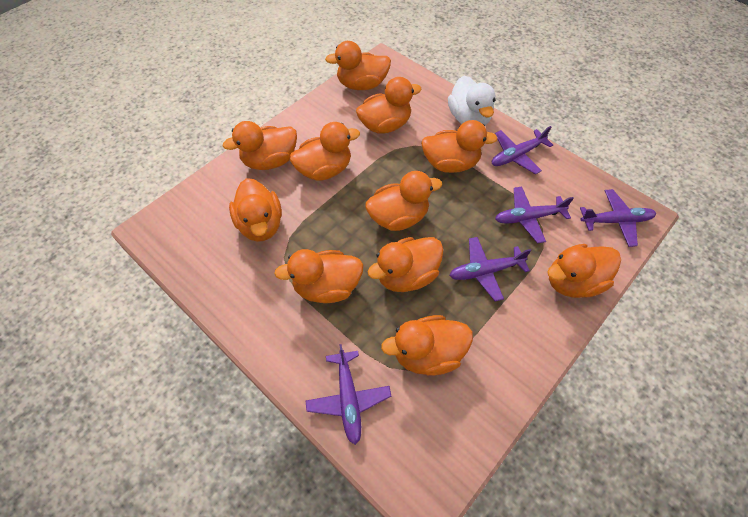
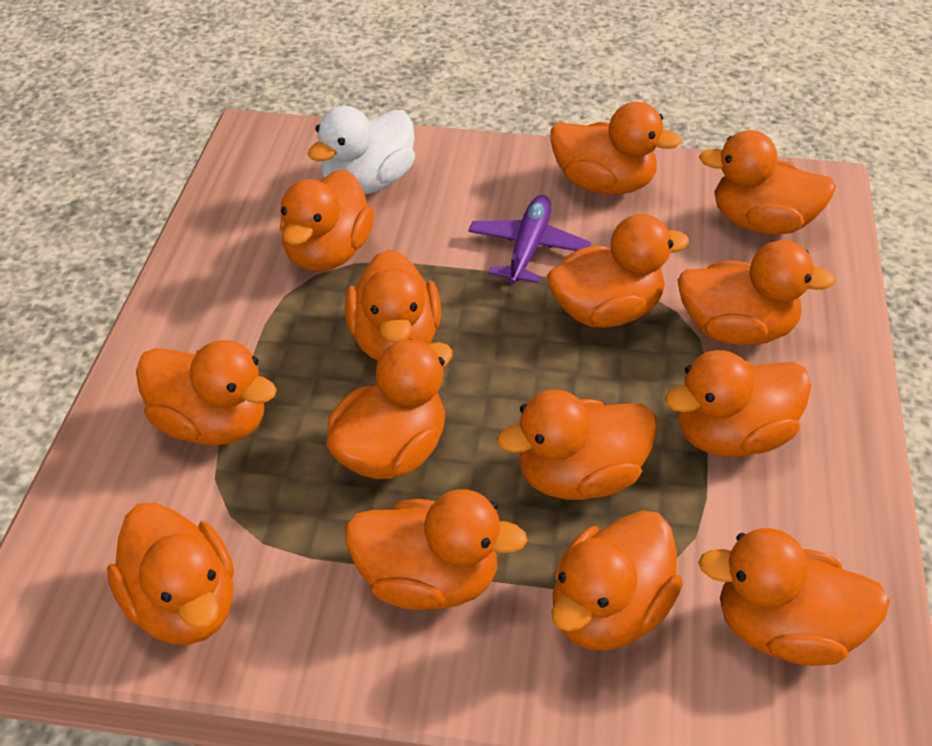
orange duck: [223,121,297,170] [229,178,282,242] [274,249,363,303] [290,122,360,181] [325,41,391,90] [356,77,422,134] [365,171,442,231] [367,237,444,292] [381,315,473,376] [421,120,498,173] [547,244,621,298] = 11 -> [107,502,234,645] [136,340,277,446] [280,169,375,272] [326,339,453,479] [345,249,441,360] [345,489,528,610] [497,390,658,500] [547,214,689,328] [550,102,682,194] [551,510,683,650] [665,350,811,457] [678,240,835,345] [698,528,890,666] [699,130,836,235] = 14
purple plane: [305,344,391,445] [449,237,531,302] [492,126,553,175] [495,186,574,244] [580,189,656,247] = 5 -> [468,195,592,284] = 1

